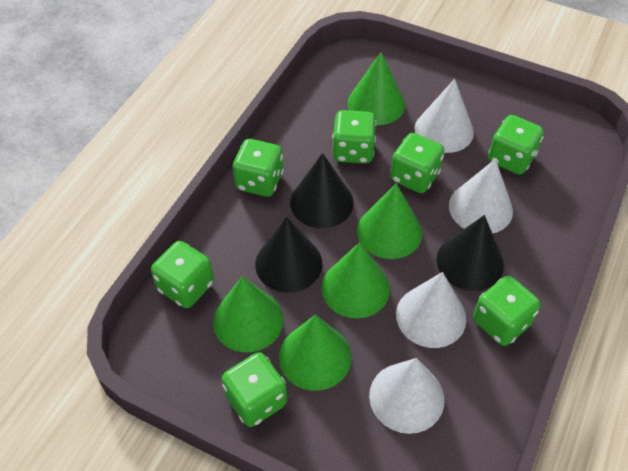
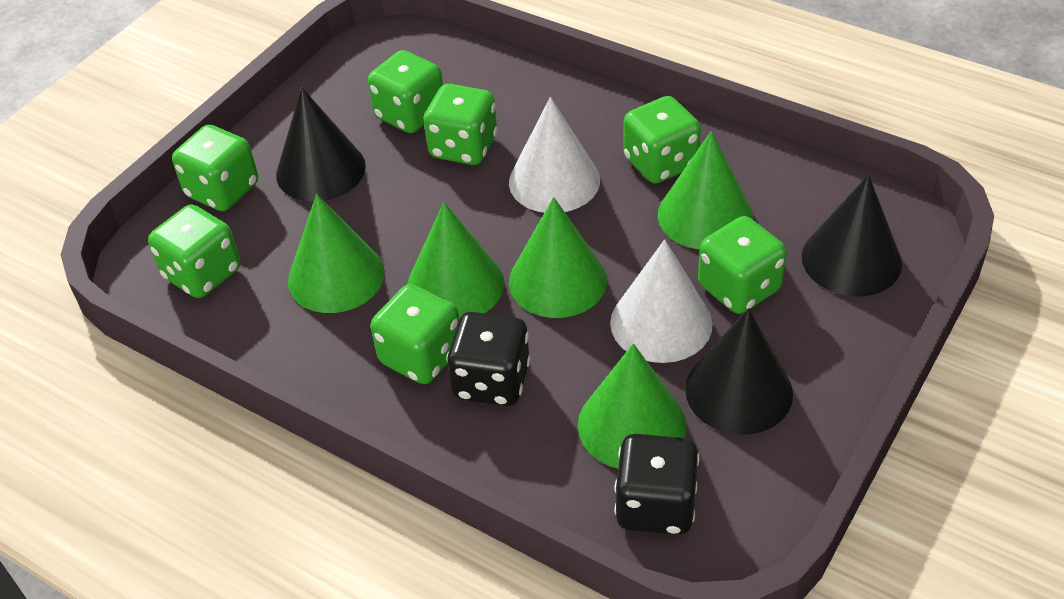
black dice: none = 0 -> [446,312,531,406] [615,434,699,535] = 2
white cone: [369,358,445,434] [396,272,467,348] [414,79,474,153] [449,159,513,234] = 4 -> [509,97,600,213] [610,239,713,363] = 2

